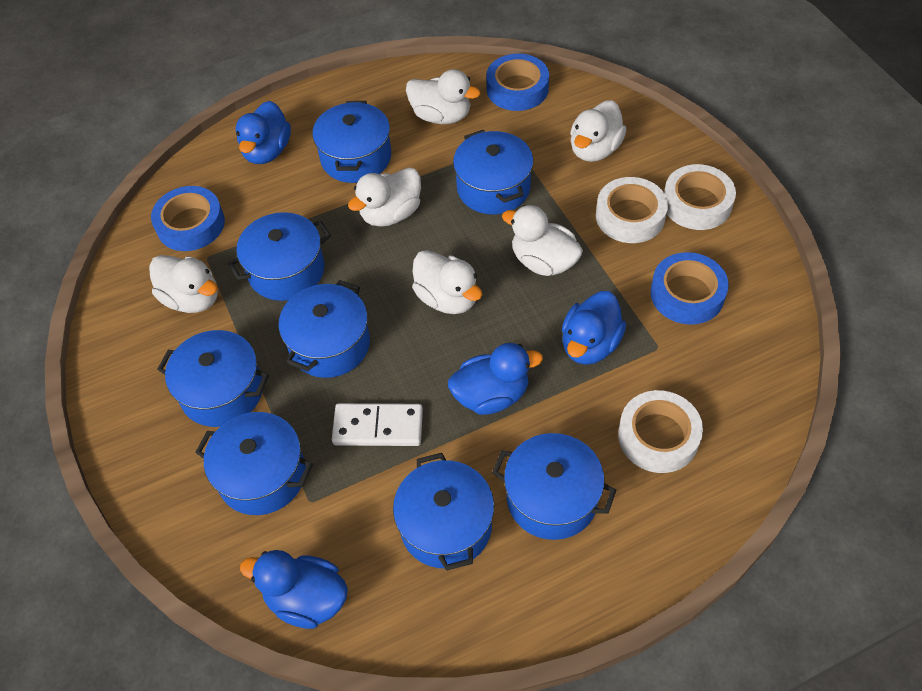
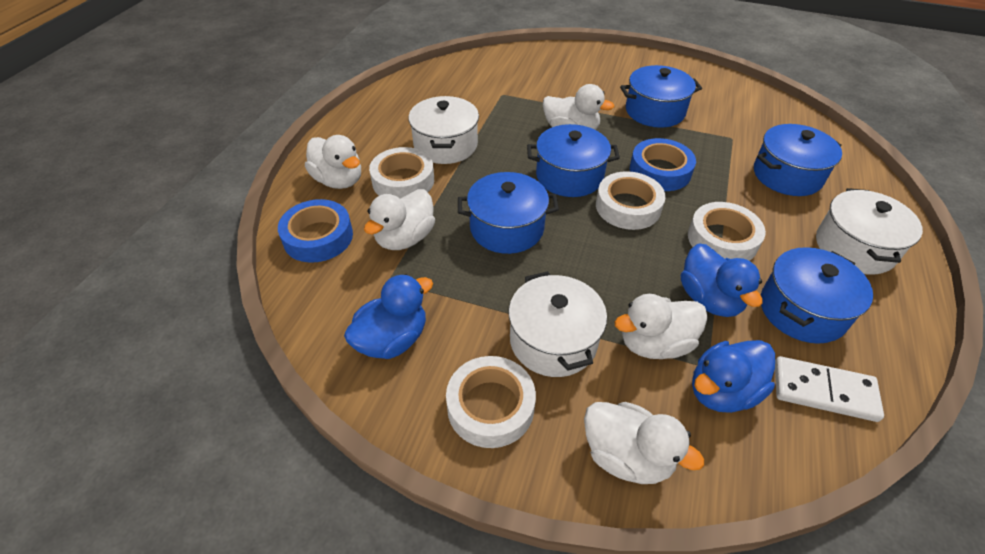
blue duck: [236,101,291,164] [240,550,348,629] [448,343,543,415] [562,291,626,365] = 4 -> [344,274,433,359] [681,243,762,317] [692,340,775,413] = 3
blue pot: [157,330,269,427] [195,412,313,515] [228,212,331,301] [279,280,370,378] [312,101,391,183] [393,453,494,571] [453,130,533,214] [492,433,616,540] = 8 -> [458,172,559,254] [527,124,620,197] [620,65,702,128] [754,124,842,196] [761,247,873,344] = 5
blue tape: [151,186,225,251] [486,54,549,111] [651,252,729,325] = 3 -> [278,199,353,263] [630,138,696,191] = 2
white duck: [149,255,218,313] [348,168,421,227] [406,69,481,124] [412,250,482,314] [502,205,583,276] [570,100,627,162] = 6 -> [305,135,361,189] [364,189,435,250] [543,84,615,130] [584,402,704,484] [614,294,708,359] = 5
white pot: none = 0 -> [408,96,479,164] [508,271,607,377] [816,188,923,275] = 3
white tape: [596,177,668,243] [618,390,703,473] [664,164,736,230] = 3 -> [369,147,434,199] [446,356,536,448] [596,171,666,230] [688,202,766,261] = 4

